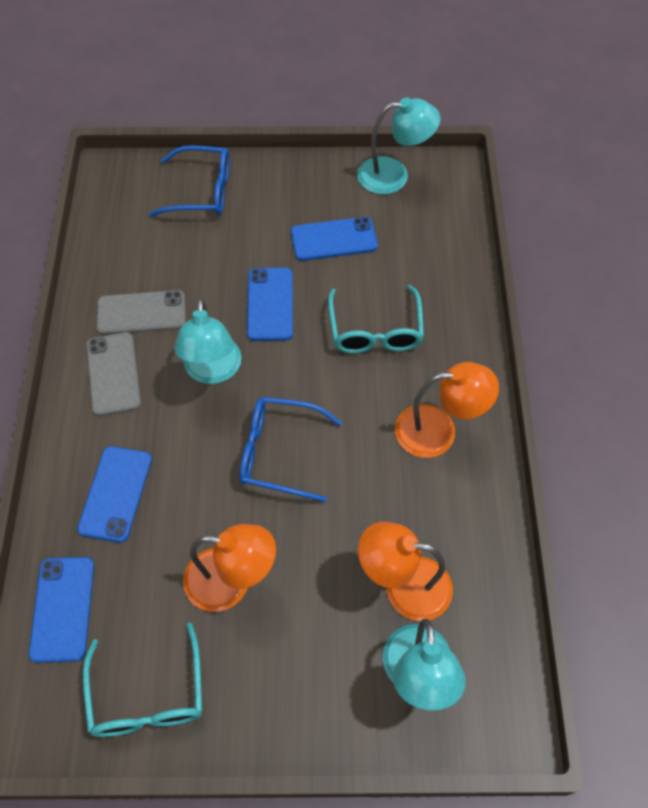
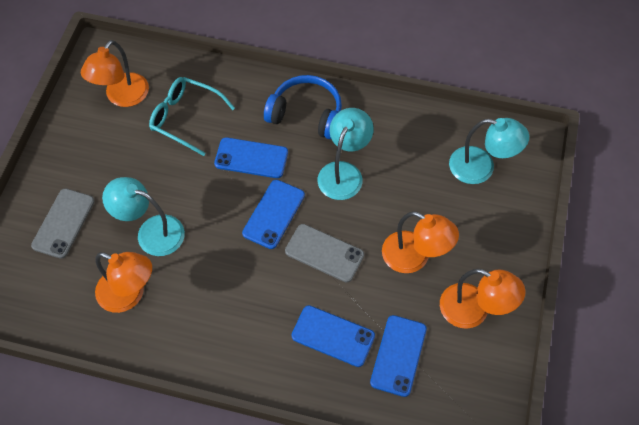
blue glasses: [149,145,230,217] [240,397,342,503] = 2 -> none = 0
blue headphones: none = 0 -> [264,75,342,139] = 1
orange lamp: [183,524,276,612] [358,522,453,621] [395,362,499,458] = 3 -> [81,40,149,107] [95,252,152,313] [382,211,459,273] [440,269,526,329] = 4
turquoise glasses: [83,622,202,737] [328,285,424,353] = 2 -> [149,77,235,156] = 1

